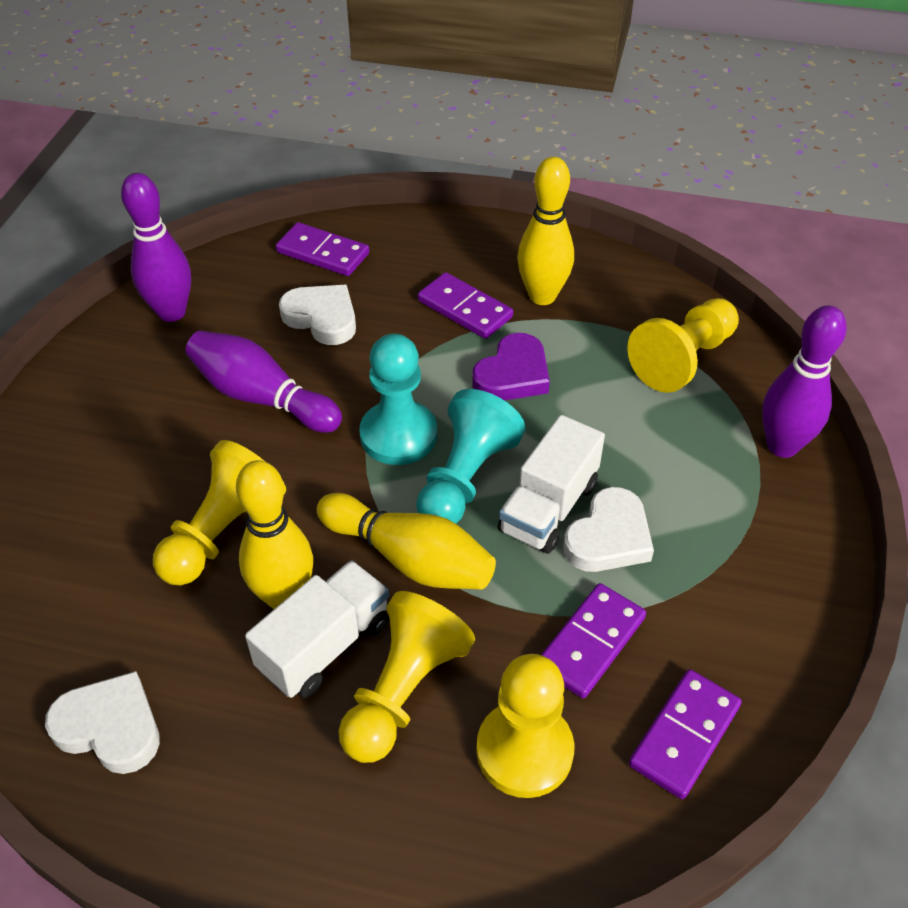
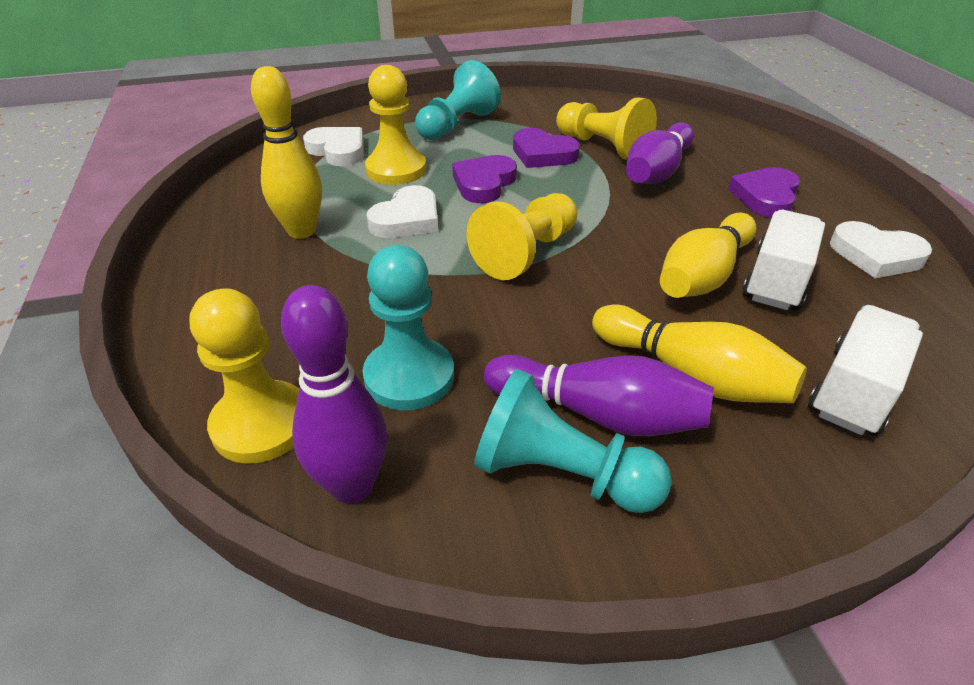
purple domino: [276,222,369,276] [418,272,513,339] [541,583,646,698] [629,669,742,799] = 4 -> none = 0
purple heart: [472,333,550,401] = 1 -> [452,155,517,203] [513,128,580,168] [728,167,800,218] = 3
turquoise pawn: [359,334,437,465] [416,389,525,524] = 2 -> [362,245,454,410] [415,60,501,140] [474,369,672,513] = 3

